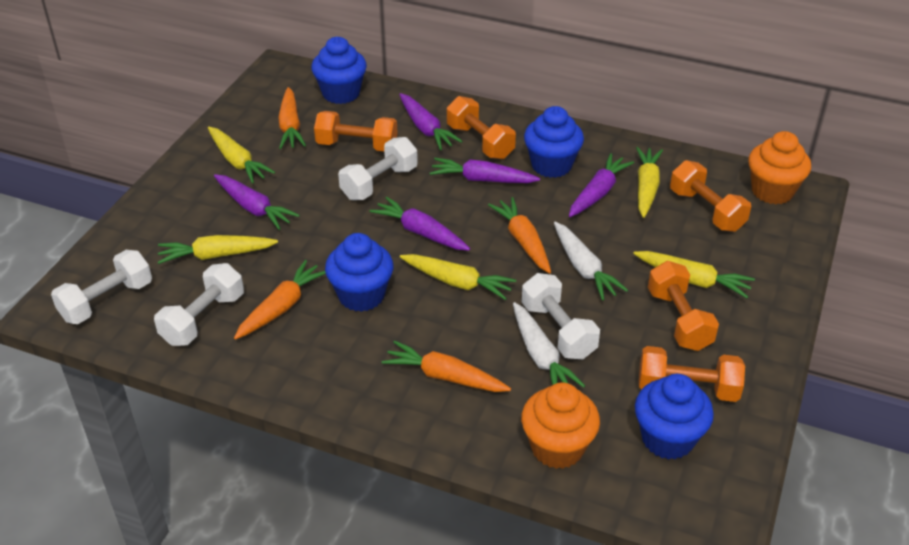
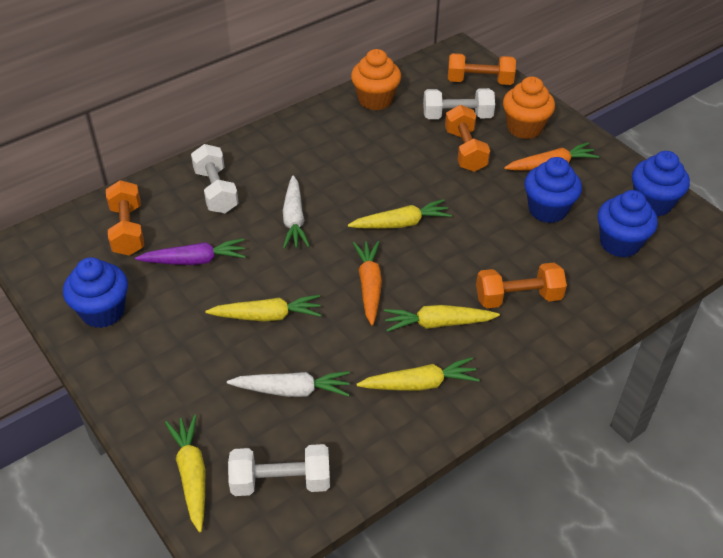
orange carrot: [234,260,326,340] [278,87,306,149] [382,340,511,392] [488,197,551,273] = 4 -> [353,241,382,325] [504,142,599,170] = 2
orange dumbbell: [314,111,398,151] [447,96,516,159] [639,346,745,402] [648,261,719,351] [670,160,751,232] = 5 -> [106,180,144,256] [445,105,490,172] [448,53,516,85] [476,263,567,308] = 4
purple carrot: [214,174,300,230] [369,197,470,251] [399,93,463,150] [430,158,540,183] [569,153,634,217] = 5 -> [135,238,246,265] = 1
white dumbbell: [51,250,152,324] [154,263,244,346] [338,137,418,200] [522,273,600,359] = 4 -> [191,144,239,213] [228,444,330,496] [423,88,495,119] = 3

